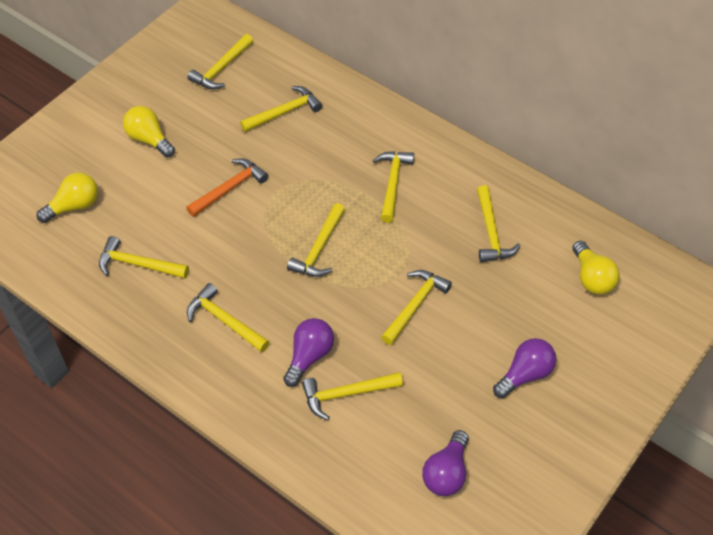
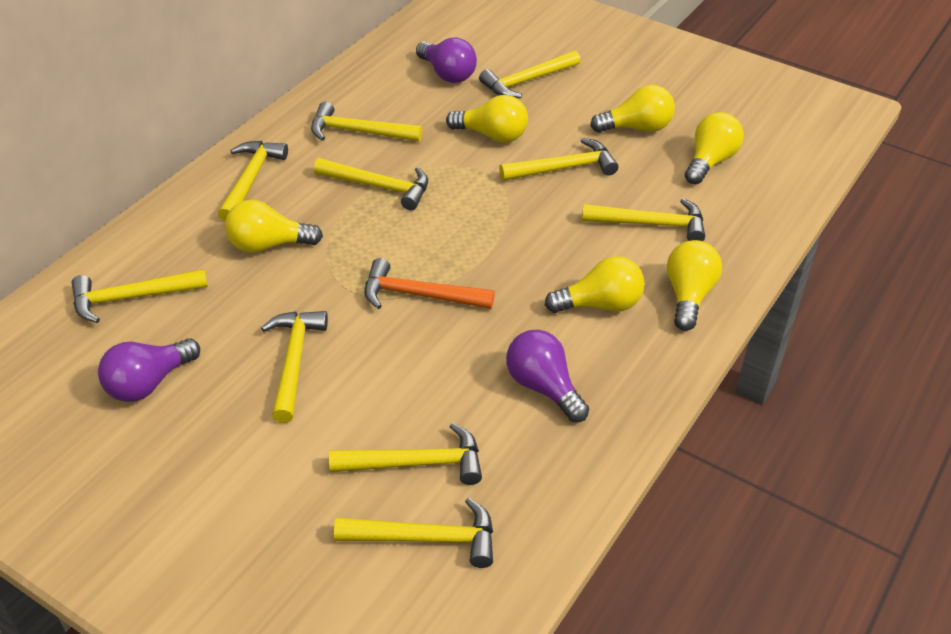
yellow hammer: [99,236,189,278] [187,34,253,89] [187,283,270,352] [240,86,323,132] [287,203,345,277] [302,372,403,420] [373,151,414,223] [381,270,452,345] [477,185,521,262] = 9 -> [72,269,208,323] [218,141,288,222] [261,311,328,423] [311,102,422,142] [314,158,428,210] [329,423,482,485] [334,498,493,568] [479,50,580,98] [499,138,619,181] [582,198,705,241] = 10
yellow light bulb: [37,173,98,223] [123,106,175,157] [572,241,620,295] = 3 -> [225,200,323,253] [446,95,528,143] [545,256,645,313] [590,85,675,133] [667,240,722,331] [685,112,744,184] = 6

